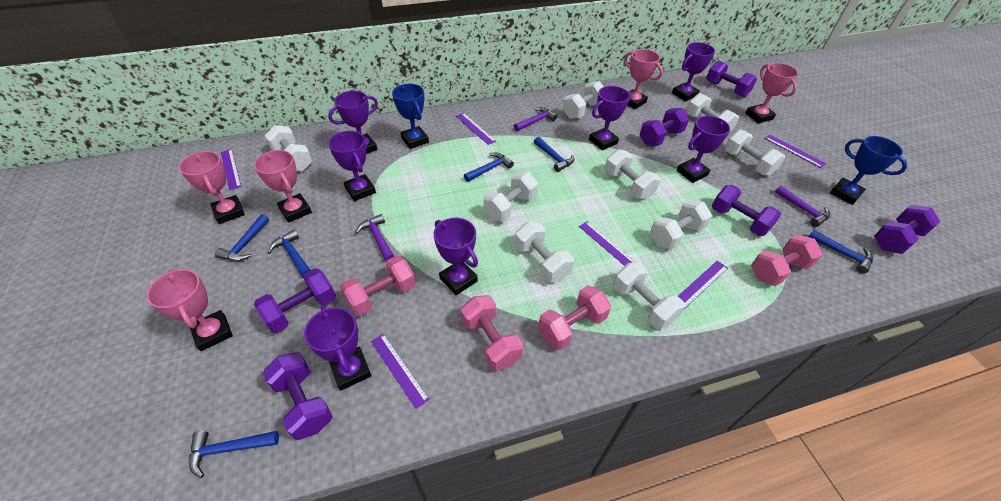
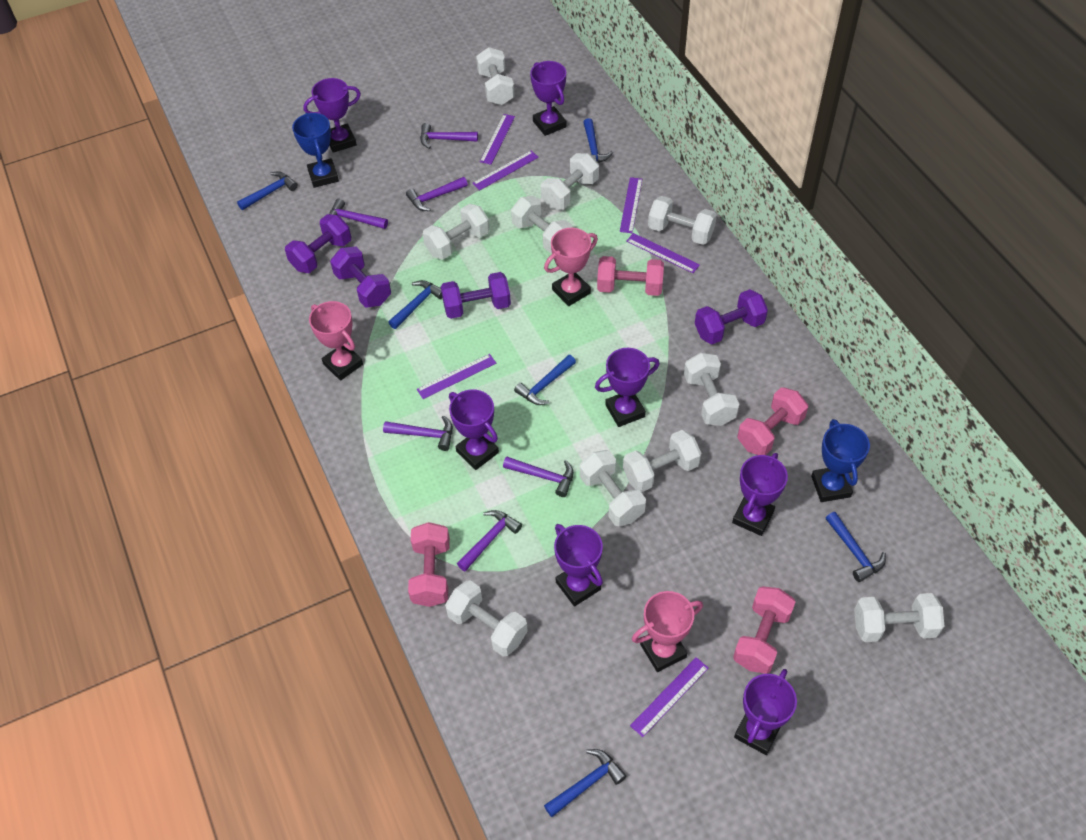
pink trophy: [147,269,233,351] [179,151,245,224] [254,150,312,223] [624,49,663,109] [745,63,798,123] = 5 -> [309,301,363,381] [544,228,598,306] [632,591,703,672] = 3
purple dumbbell: [254,268,336,333] [263,352,333,440] [639,108,689,146] [706,60,757,97] [712,185,781,236] [874,205,940,254] = 6 -> [285,214,351,273] [330,247,391,308] [441,272,511,319] [695,289,768,344] = 4
purple hammer: [355,214,395,262] [514,107,557,131] [775,186,830,227] = 3 -> [329,198,388,229] [383,415,453,451] [406,177,468,211] [420,123,478,149] [457,510,522,572] [503,457,574,497] = 6
white dumbbell: [265,125,312,172] [483,172,538,222] [515,222,574,282] [563,81,604,119] [605,149,660,199] [613,262,685,329] [650,200,712,250] [686,93,739,132] [725,129,785,176] = 9 -> [423,204,490,260] [445,580,528,657] [476,47,515,105] [511,196,573,253] [541,153,599,209] [580,450,646,526] [623,430,701,492] [648,196,717,245] [684,353,739,426] [854,593,944,642] = 10

